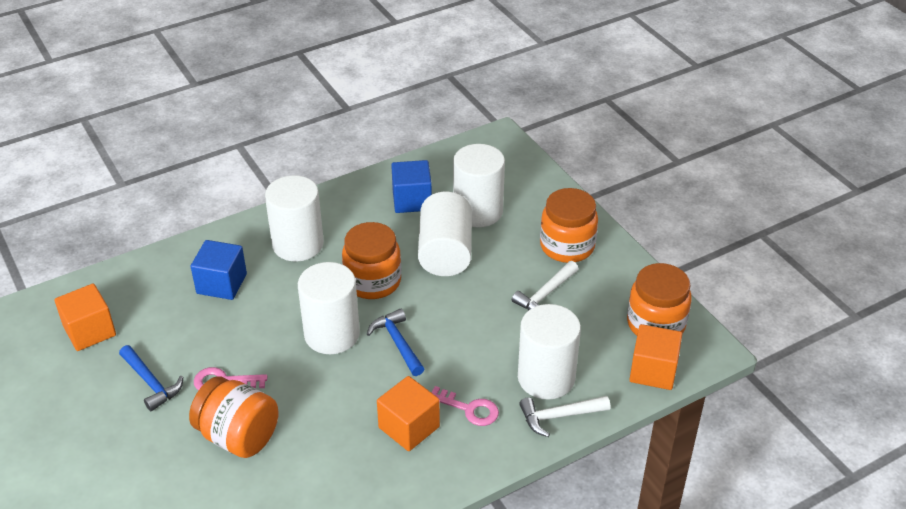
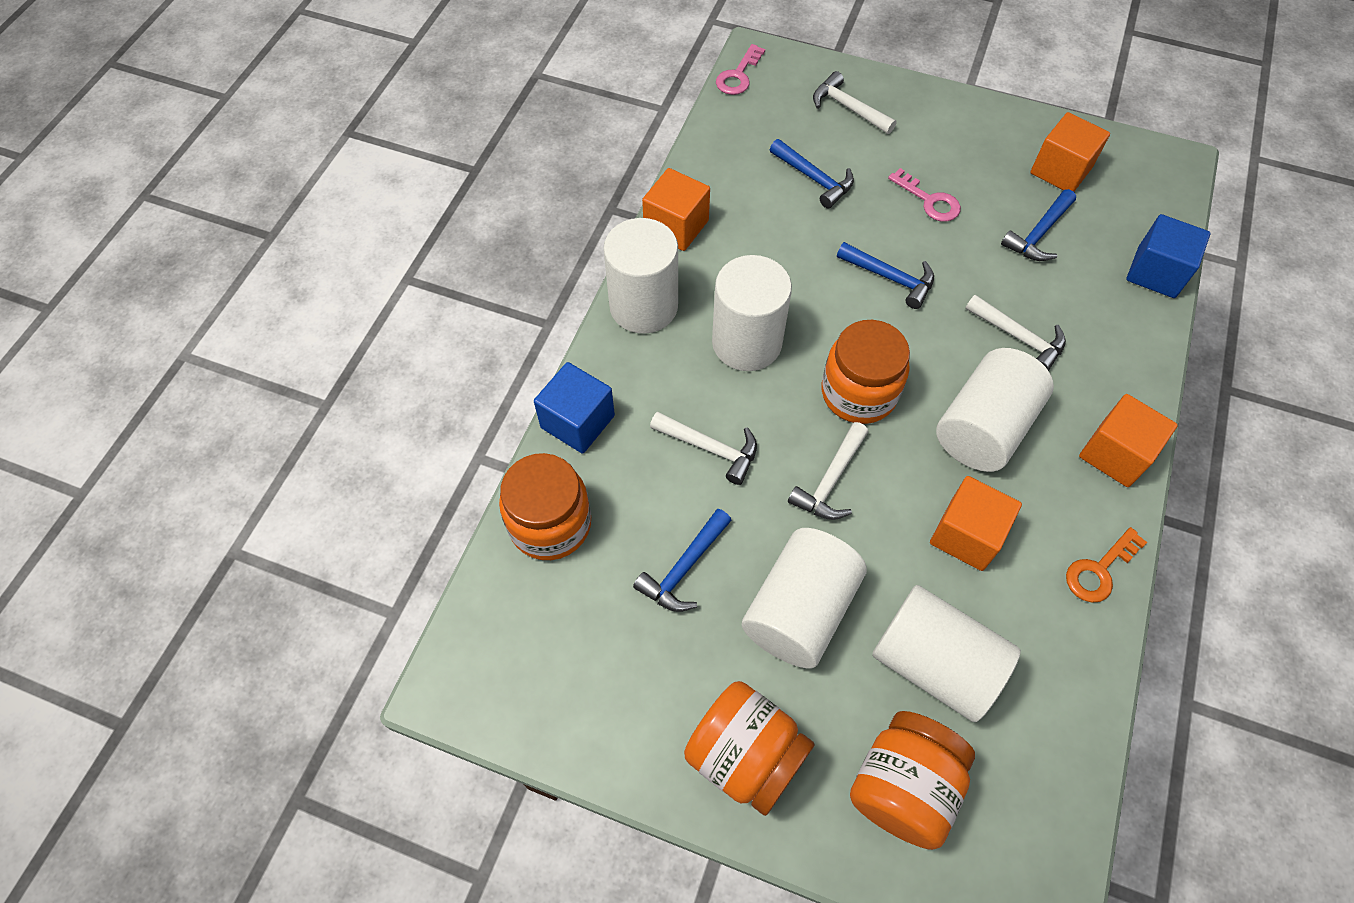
blue hammer: [119,345,183,411] [367,308,424,376] = 2 -> [633,509,732,612] [770,139,854,209] [837,242,934,309] [1001,189,1076,261] = 4
orange cube: [54,284,116,351] [377,376,440,451] [629,324,682,390] = 3 -> [642,168,710,251] [930,476,1022,571] [1030,112,1110,192] [1079,394,1178,487] = 4
orange key: none = 0 -> [1066,527,1147,603] = 1
white hammer: [512,261,578,310] [519,396,610,437] = 2 -> [650,412,757,485] [788,422,868,520] [813,71,896,134] [965,295,1066,371] = 4

